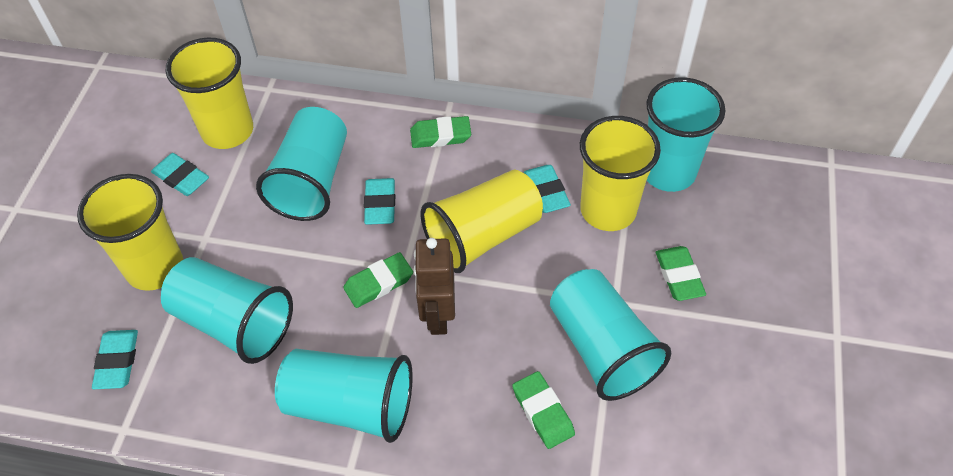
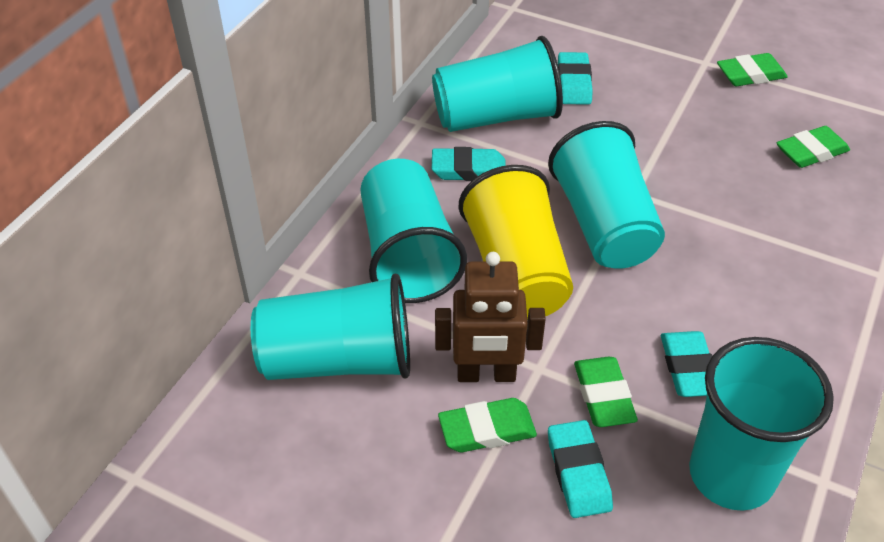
yellow cup: [77,174,183,291] [166,38,253,149] [420,170,543,273] [580,116,661,231] = 4 -> [458,165,573,320] = 1

